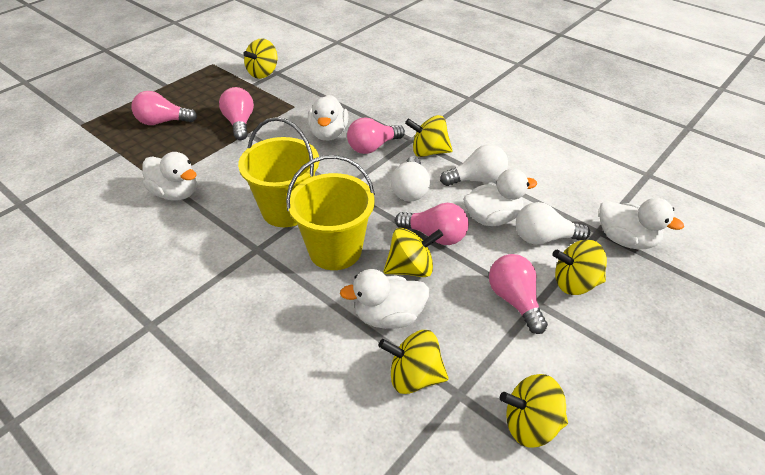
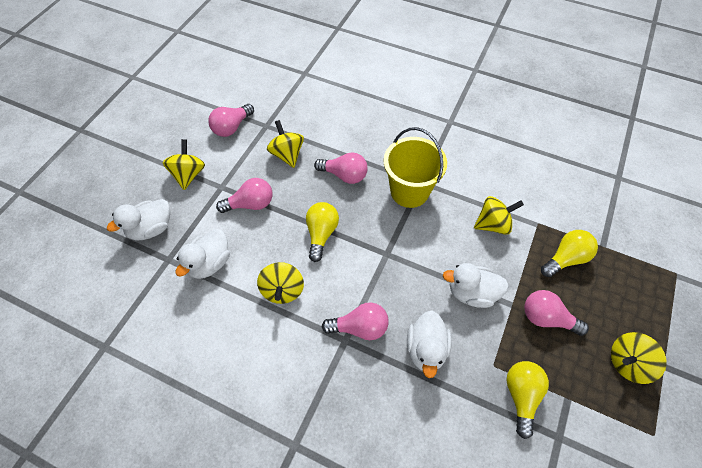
white duck: [142,152,197,201] [308,95,348,141] [340,269,429,329] [463,169,537,226] [599,198,684,249] = 5 -> [107,199,170,240] [175,229,230,279] [407,311,452,378] [443,263,509,308] = 4
white light bulb: [391,156,430,201] [440,144,508,186] [516,202,590,245] = 3 -> none = 0
yellow bucket: [238,117,319,227] [286,155,375,270] = 2 -> [384,127,447,208] = 1
yellow light bulb: none = 0 -> [306,202,339,262] [506,361,549,439] [541,230,598,277] = 3
yellow spinning top: [243,38,277,79] [379,330,449,394] [384,228,443,277] [405,115,453,157] [500,374,568,448] [553,240,607,295] = 6 -> [163,139,205,190] [257,262,304,304] [267,120,304,168] [474,196,524,235] [611,332,667,384] = 5

